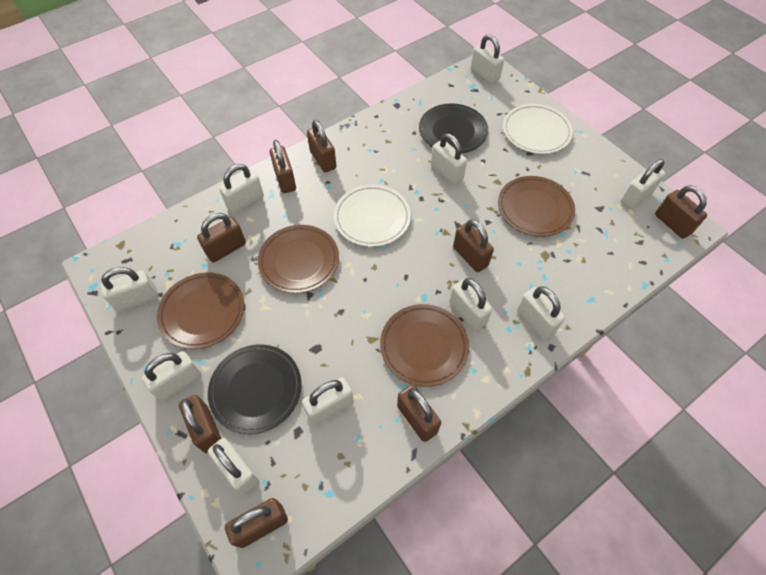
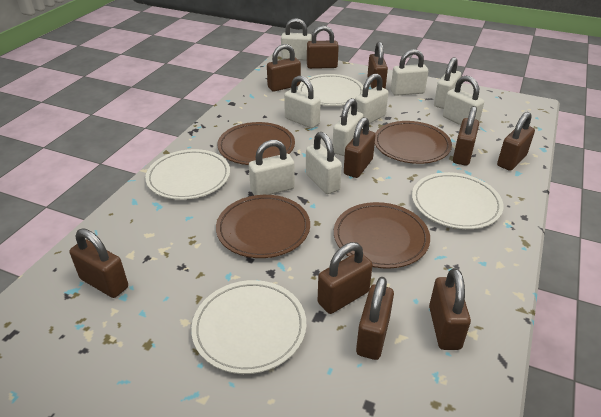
black plate: [208,344,302,434] [419,104,488,153] = 2 -> none = 0
brown padlock: [179,395,221,453] [197,213,246,263] [225,498,288,548] [270,140,296,193] [307,120,336,173] [397,385,441,442] [453,219,494,272] [655,185,707,239] = 8 -> [70,229,128,298] [267,44,301,91] [307,26,339,69] [318,242,373,314] [344,117,375,178] [356,277,394,360] [367,42,388,89] [429,268,471,350] [453,106,479,166] [497,112,535,171] = 10
white padlock: [101,267,158,312] [142,351,202,402] [208,438,260,495] [219,164,264,214] [302,377,354,426] [431,133,467,185] [449,278,492,332] [470,34,504,84] [517,287,565,340] [620,159,666,209] = 10 -> [249,140,295,195] [281,18,312,61] [284,76,321,128] [306,132,342,194] [333,98,363,156] [355,73,388,124] [391,49,428,96] [434,57,461,109] [443,76,484,125] = 9
white plate: [334,185,411,247] [503,104,573,154] = 2 -> [145,149,230,200] [191,280,306,374] [298,74,363,106] [412,172,503,229] = 4

